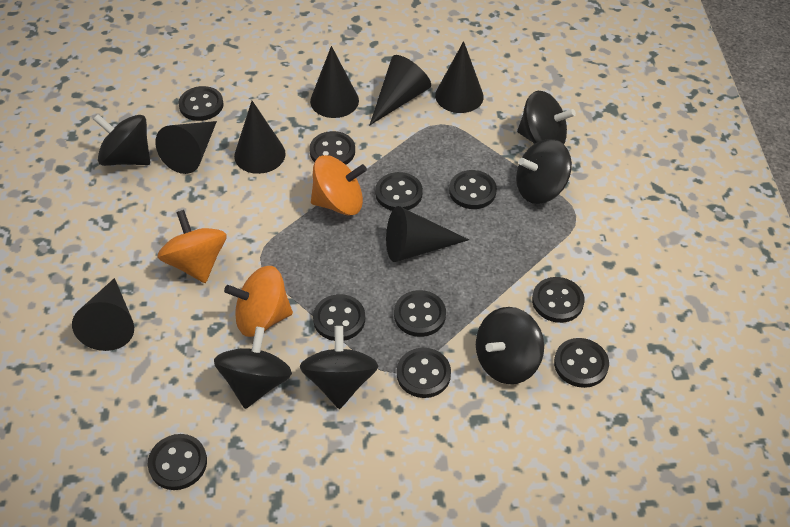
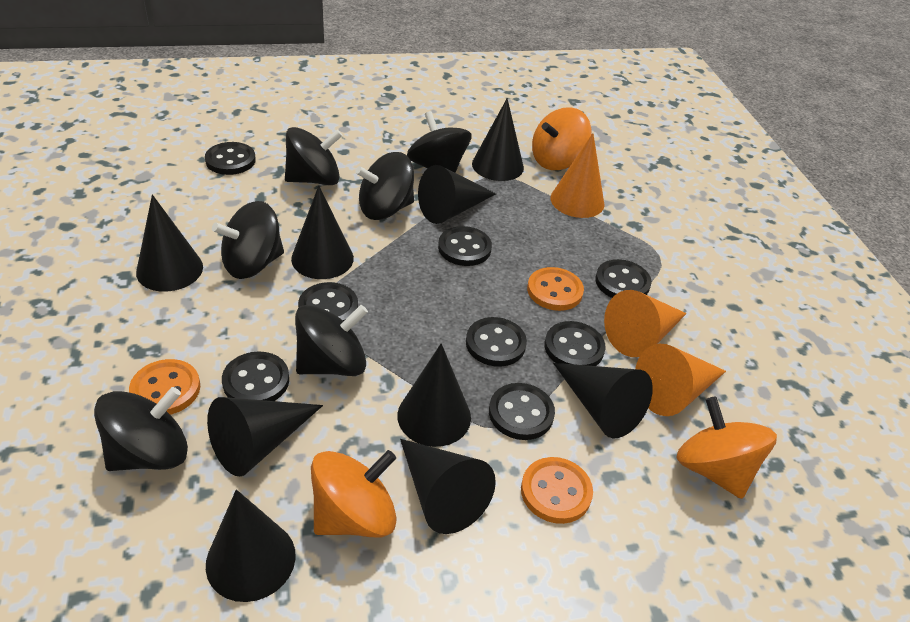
black button: [148,434,207,490] [178,86,223,121] [309,131,355,165] [313,294,365,341] [375,172,423,211] [394,290,446,337] [397,348,451,398] [449,170,497,209] [532,277,585,323] [554,338,609,388] = 10 -> [205,142,256,175] [222,351,289,401] [298,282,358,321] [438,226,492,266] [466,317,527,367] [489,383,555,440] [545,321,606,366] [595,259,652,298] = 8
black cone: [72,278,134,351] [156,121,217,174] [234,101,286,174] [310,46,359,118] [370,55,431,125] [386,206,469,262] [435,41,484,113] = 7 -> [136,195,203,292] [206,489,296,602] [207,397,323,476] [291,185,354,279] [397,343,471,447] [400,439,496,534] [418,165,496,224] [472,98,524,181] [553,363,653,439] = 9
orange button: none = 0 -> [129,359,200,415] [521,457,593,524] [527,267,584,311] = 3
orange cone: none = 0 -> [550,133,605,218] [604,290,687,357] [635,344,726,416] = 3

